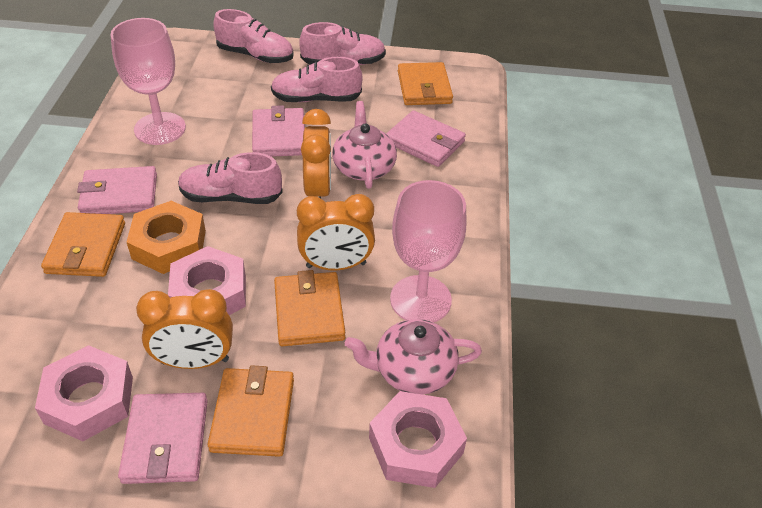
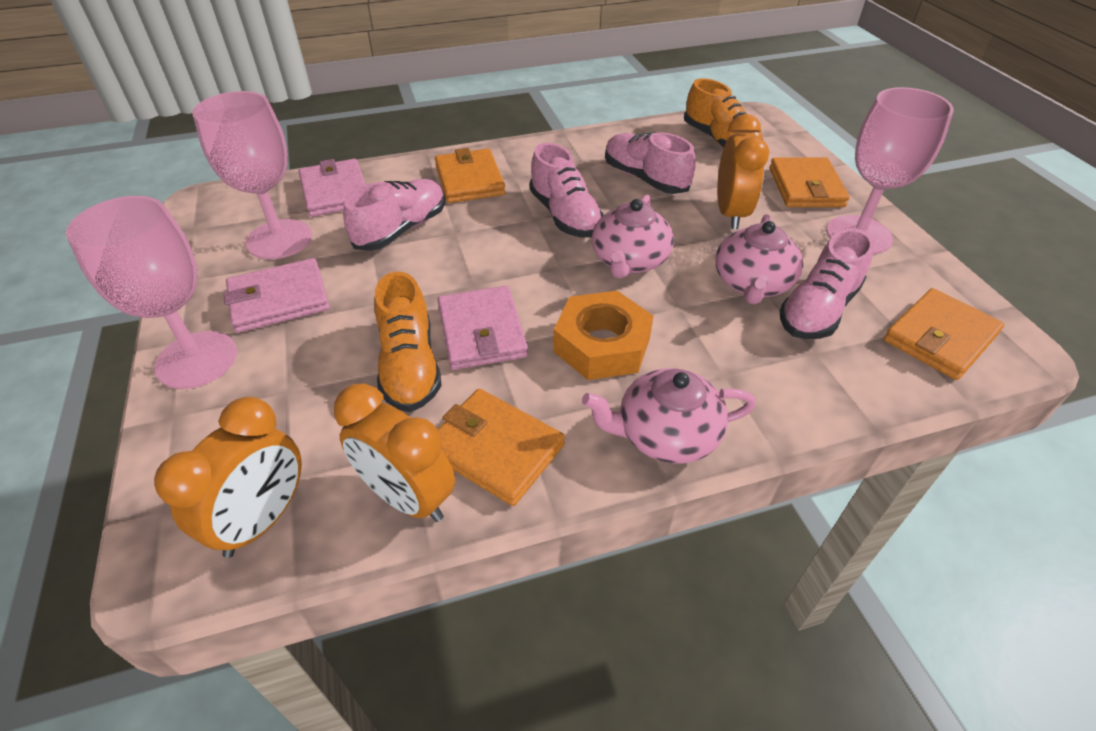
orange shoe: none = 0 -> [374,272,442,412] [684,78,763,148] = 2
pink goblet: [111,18,186,145] [390,180,467,322] = 2 -> [66,196,237,389] [192,91,312,259] [826,87,954,254] = 3
pink nut: [35,345,133,441] [168,246,246,315] [369,391,467,488] = 3 -> none = 0
pink teapot: [332,101,397,189] [345,319,482,395] = 2 -> [582,368,756,463] [592,195,674,279] [715,214,803,305] = 3
pink wallet: [77,166,157,214] [118,393,208,484] [252,105,305,157] [386,110,466,167] = 4 -> [223,258,330,333] [298,159,366,217] [437,286,528,370] = 3

